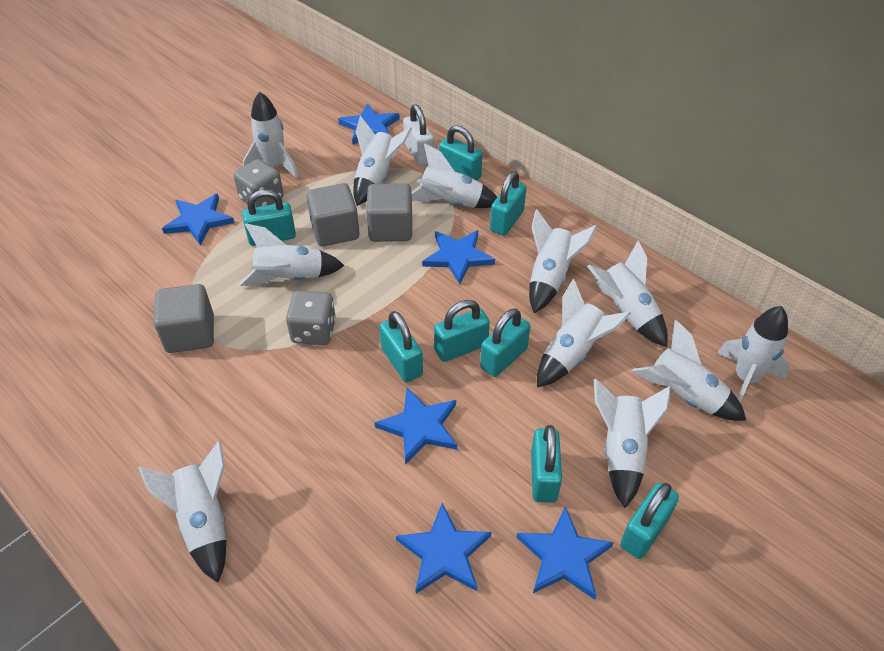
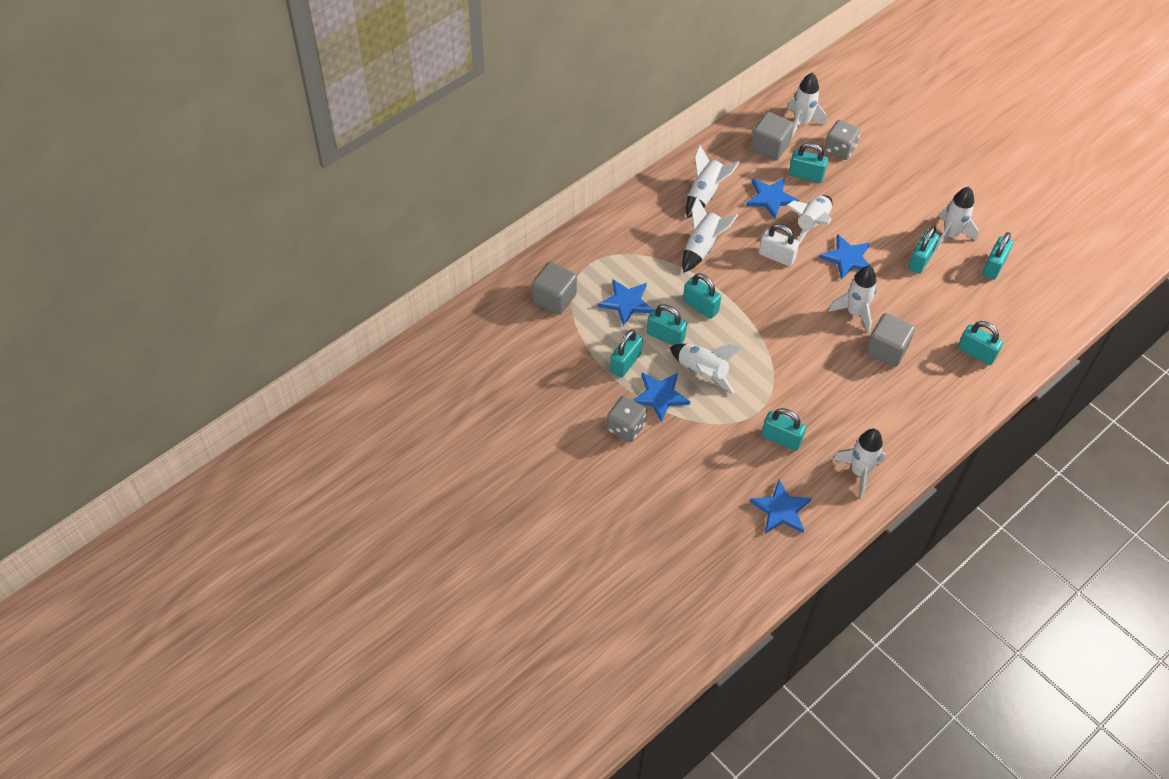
blue star: [162,194,235,246] [338,103,400,145] [375,388,457,465] [396,503,491,594] [422,230,495,284] [517,506,614,600] = 6 -> [598,279,653,326] [633,373,690,422] [746,178,799,219] [750,480,812,533] [819,234,870,280] = 5
white rocket: [138,440,226,582] [239,223,344,286] [243,91,298,179] [353,116,412,206] [411,143,497,208] [529,209,597,313] [537,279,631,387] [587,241,668,347] [594,379,671,508] [632,320,746,421] [717,306,790,402] = 11 -> [670,344,742,393] [682,197,738,272] [686,145,740,218] [786,195,832,244] [788,73,826,139] [828,266,877,333] [833,429,886,498] [935,187,978,250] = 8

